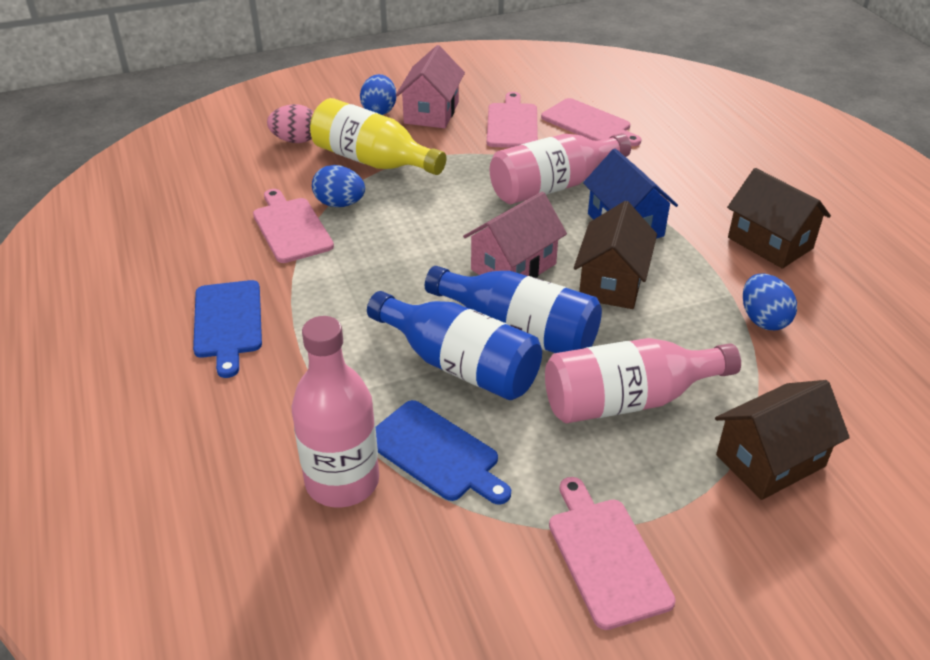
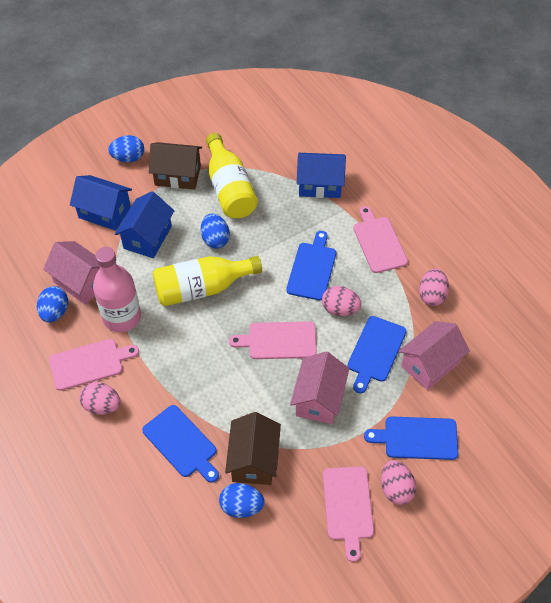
blue bottle: [367,291,542,400] [425,266,602,353] = 2 -> none = 0
blue cutting board: [193,280,262,378] [376,400,511,505] = 2 -> [142,405,219,483] [286,231,336,301] [347,316,406,393] [364,416,458,460] = 4
blue egg: [312,165,365,207] [360,74,397,115] [743,274,797,330] = 3 -> [37,286,68,323] [108,135,144,162] [201,213,230,249] [219,483,264,518] = 4
blue house: [583,149,678,239] = 1 -> [70,175,132,231] [115,191,174,258] [297,153,346,198] = 3
brown house: [574,201,657,309] [715,380,850,500] [727,168,831,269] = 3 -> [149,142,202,190] [225,412,281,485] = 2
pink bottle: [292,316,379,508] [490,133,631,204] [545,338,741,424] = 3 -> [93,247,141,332] = 1
pink egg: [267,104,314,143] = 1 -> [79,382,121,415] [322,286,362,316] [381,460,417,505] [419,268,449,306] = 4
pink house: [396,45,465,128] [463,192,567,278] = 2 -> [43,241,100,305] [290,352,349,424] [399,321,470,390] = 3
yellow bottle: [310,98,446,175] = 1 -> [153,256,262,306] [206,133,258,218] = 2

